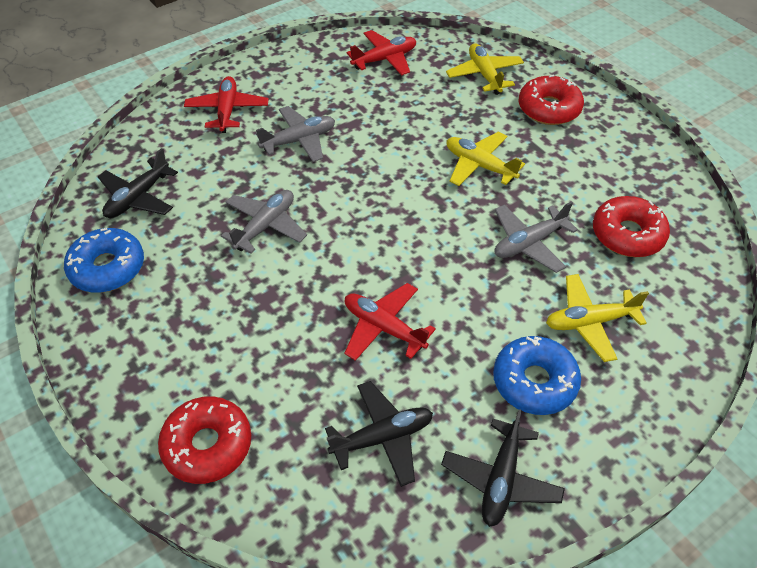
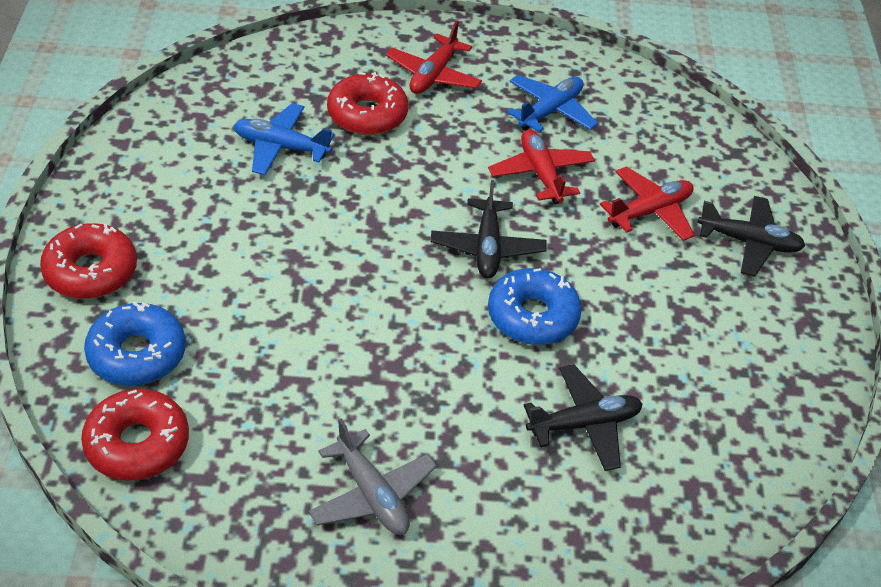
blue plane: none = 0 -> [233,103,334,175] [507,75,598,132] = 2
grey plane: [221,190,307,254] [256,106,335,162] [495,201,578,273] = 3 -> [308,419,437,535] = 1
yellow plane: [446,43,524,95] [446,132,525,186] [546,274,649,362] = 3 -> none = 0

